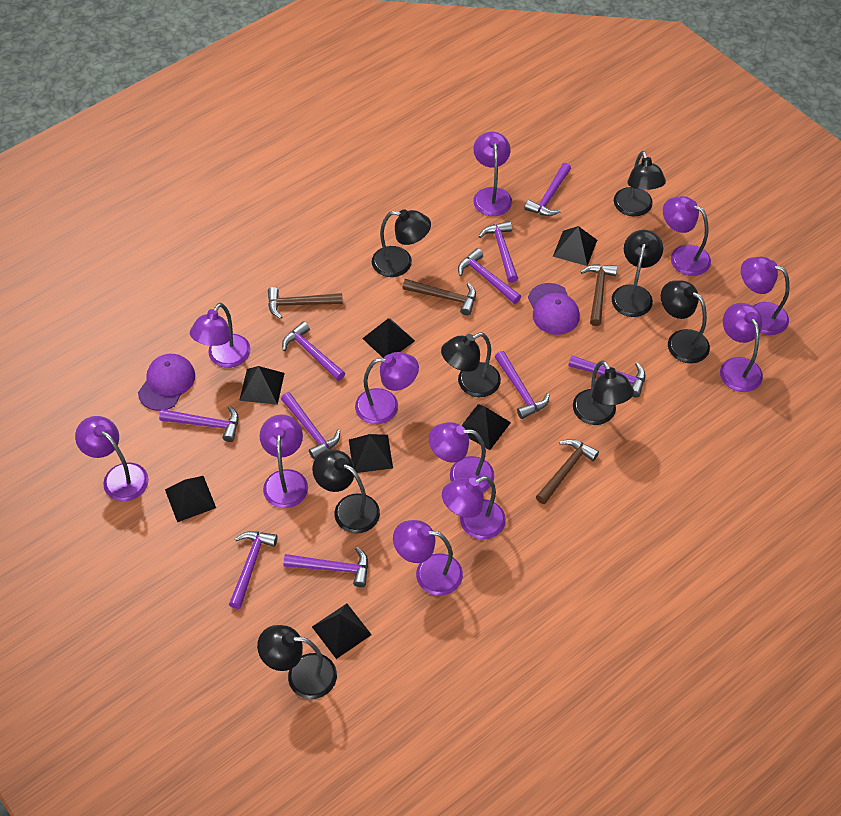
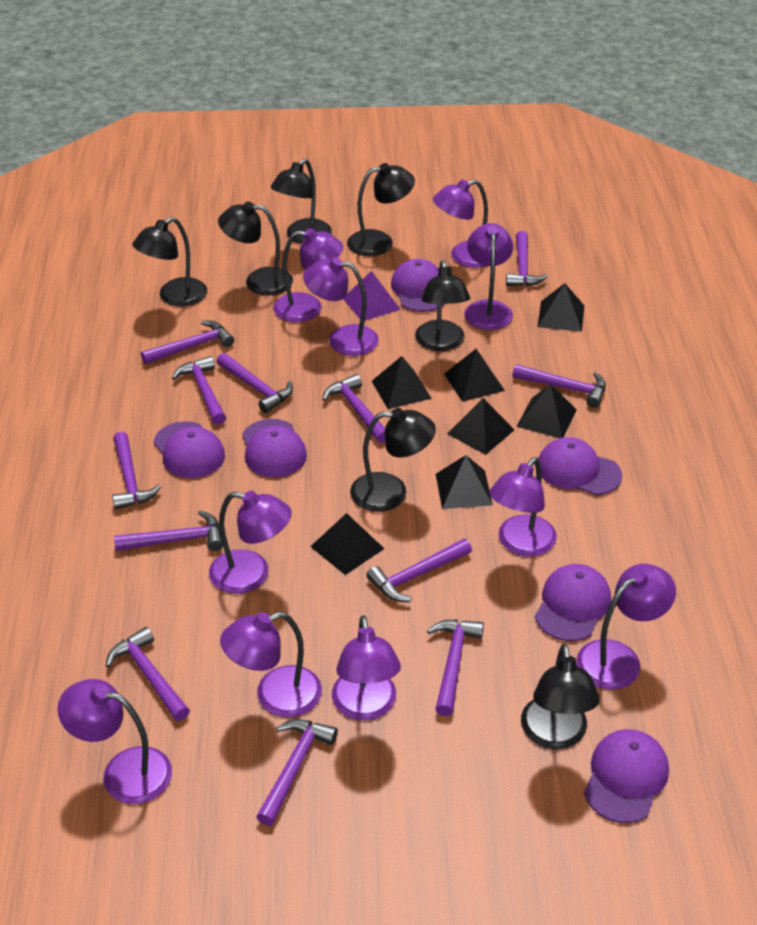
black lamp: [257,625,337,699] [312,449,380,533] [372,209,431,277] [441,333,501,397] [573,360,634,425] [612,230,663,317] [614,151,666,216] [661,280,710,363] = 8 -> [133,217,207,307] [218,201,293,295] [271,159,332,244] [347,163,415,256] [350,408,436,512] [415,260,470,351] [521,643,600,749] = 7
brown hammer: [268,287,343,319] [403,279,476,315] [536,439,599,504] [581,264,617,326] = 4 -> none = 0
purple cap: [138,354,195,411] [528,283,580,335] = 2 -> [153,421,225,478] [242,419,307,478] [391,259,445,312] [535,564,611,641] [538,437,622,495] [584,729,669,823] = 6
purple hammer: [159,406,239,442] [229,531,278,609] [281,392,340,460] [282,321,345,381] [284,547,368,587] [458,248,521,304] [479,221,518,283] [495,351,550,419] [524,163,571,216] [568,355,645,398] = 10 -> [106,627,190,721] [112,432,162,510] [114,510,223,551] [141,320,234,365] [172,356,226,425] [216,353,293,413] [256,719,338,826] [322,374,385,443] [366,539,472,602] [427,619,484,716] [506,231,548,286] [512,364,606,408] = 12
purple lamp: [75,416,149,501] [190,303,251,368] [260,415,308,508] [355,352,419,424] [393,520,463,596] [429,422,494,492] [442,476,506,540] [473,132,512,216] [663,196,711,276] [720,303,763,392] [741,257,790,335] = 11 -> [57,679,172,804] [209,491,292,594] [220,612,322,717] [273,228,343,322] [303,257,379,356] [332,615,401,720] [433,179,488,268] [464,223,513,330] [489,457,557,557] [576,564,676,690] = 10
purple pyramid: none = 0 -> [343,271,401,321] = 1

